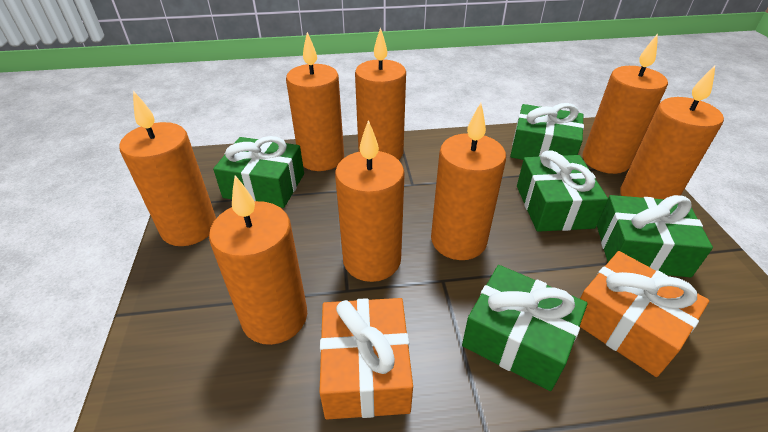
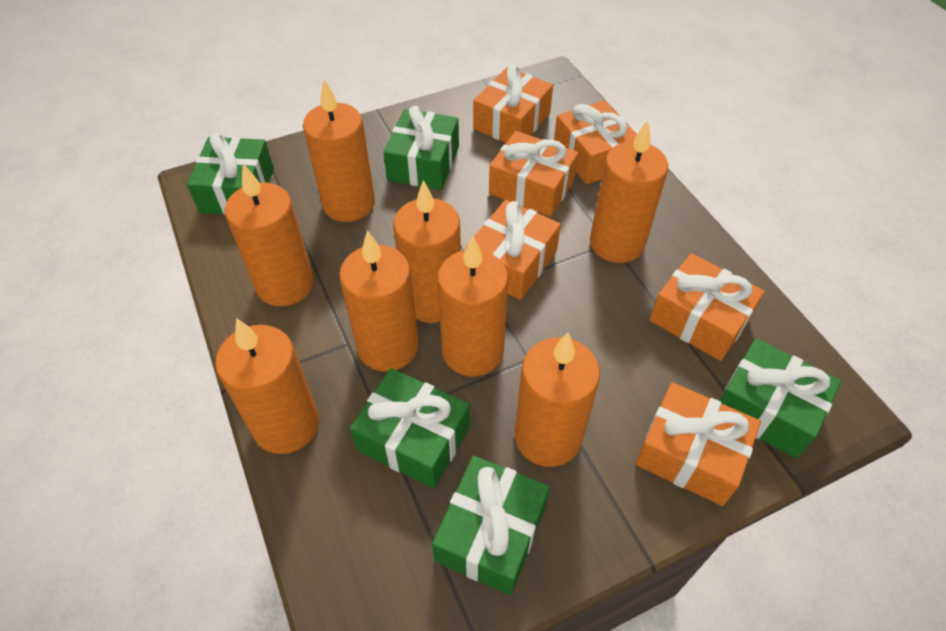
orange gift: [319,298,413,420] [580,251,709,377] = 2 -> [466,200,561,300] [473,65,553,143] [489,131,579,217] [554,100,637,184] [635,382,761,506] [649,253,765,361] = 6

